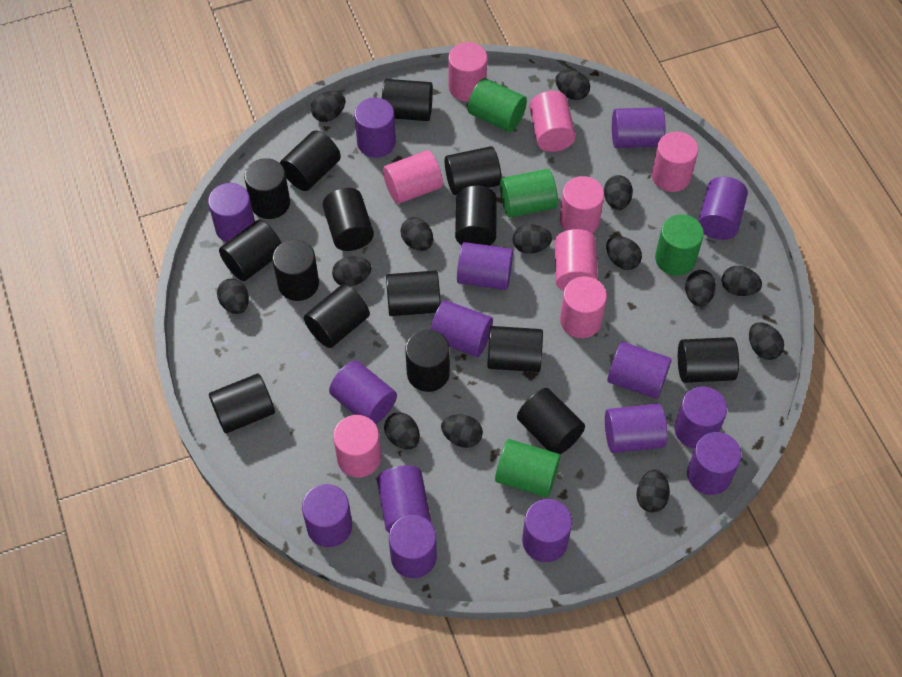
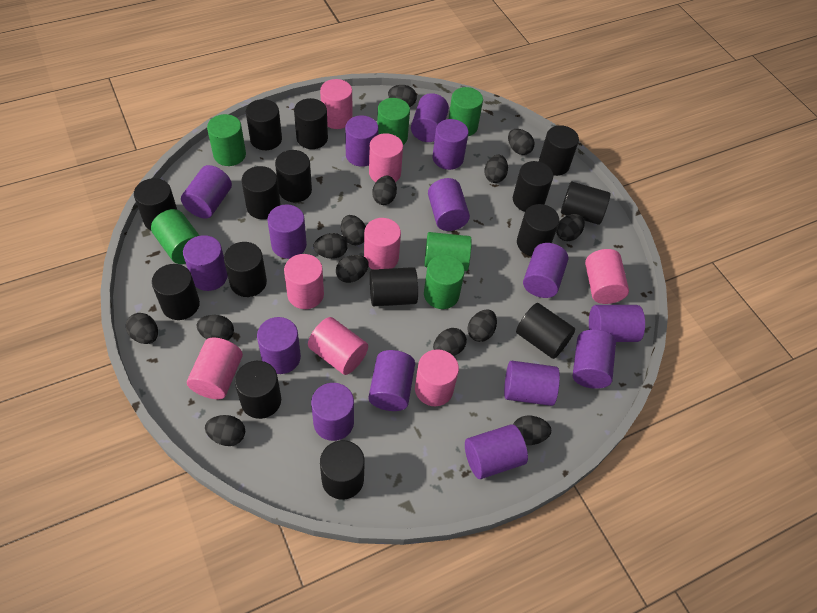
green cylinder: [468,78,527,132] [495,439,561,497] [500,169,558,218] [655,214,704,276] = 4 -> [151,209,200,264] [207,114,246,166] [377,98,410,145] [424,232,472,271] [424,255,465,309] [449,87,483,136] = 6

